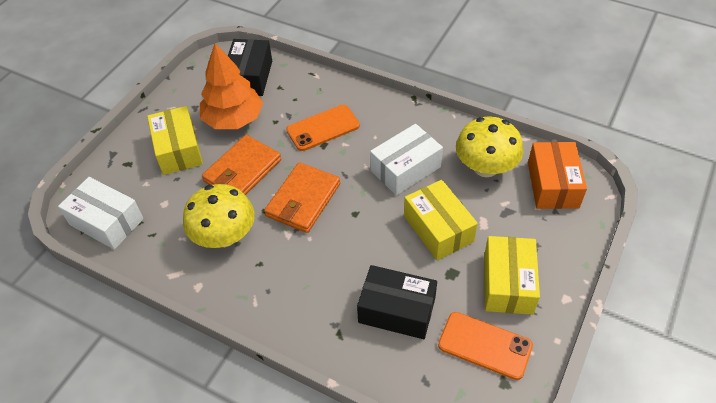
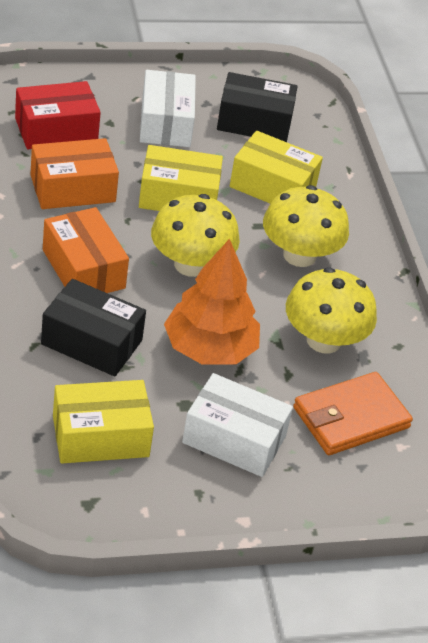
orange box: [528,142,587,209] = 1 -> [30,138,119,209] [43,207,129,293] = 2
orange phone: [286,105,360,151] [438,312,533,380] = 2 -> none = 0
orange wallet: [202,135,281,195] [264,162,340,233] = 2 -> [293,372,413,455] = 1
red box: none = 0 -> [15,81,101,149] = 1
yellow mushroom: [183,184,255,248] [456,117,523,177] = 2 -> [151,194,240,277] [263,185,349,267] [286,267,377,354] = 3

